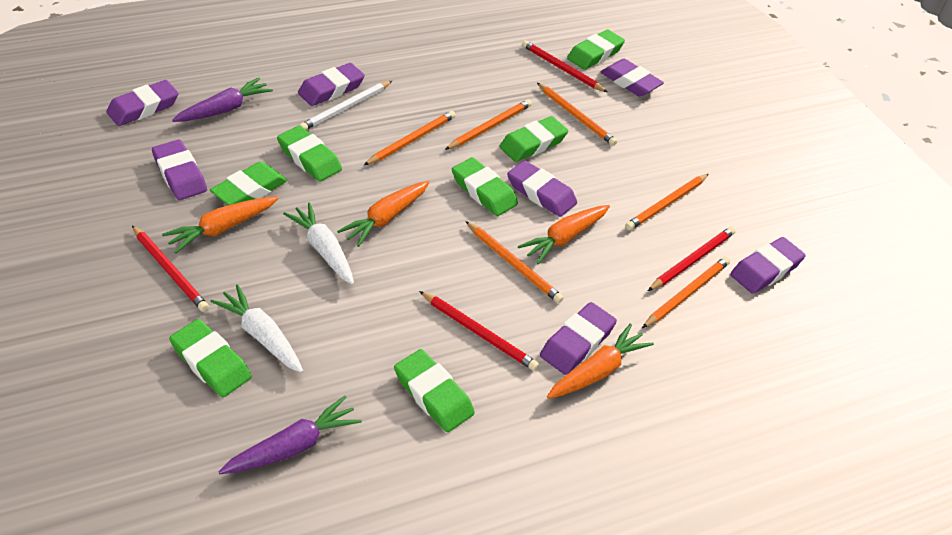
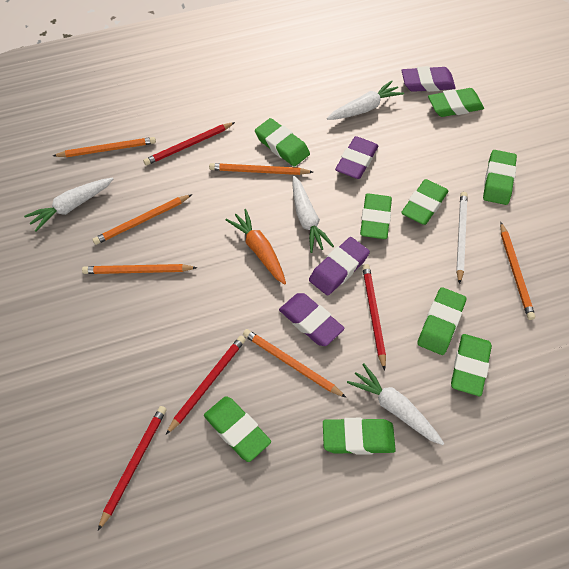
green eraser: [169,319,252,397] [210,162,287,205] [277,126,342,182] [394,349,475,432] [452,157,518,216] [500,116,568,162] [567,30,625,70] = 7 -> [204,396,271,462] [255,118,310,167] [323,418,396,455] [360,193,392,239] [401,179,448,225] [417,287,466,355] [428,88,484,117] [451,334,492,396] [483,150,517,205] = 9
orange carrot: [162,197,279,253] [337,181,430,247] [518,205,610,264] [547,323,654,399] = 4 -> [225,209,286,285] = 1
purple carrot: [172,77,273,122] [218,396,362,474] = 2 -> none = 0
purple eraser: [107,80,179,126] [152,140,207,200] [298,63,365,106] [507,160,577,217] [540,302,617,375] [600,59,664,97] [730,237,806,294] = 7 -> [279,293,345,346] [309,237,370,296] [335,136,378,179] [401,66,456,92] = 4
white carrot: [210,284,303,373] [283,202,354,285] = 2 -> [24,178,113,232] [293,176,334,253] [327,81,404,120] [347,363,444,445] = 4

